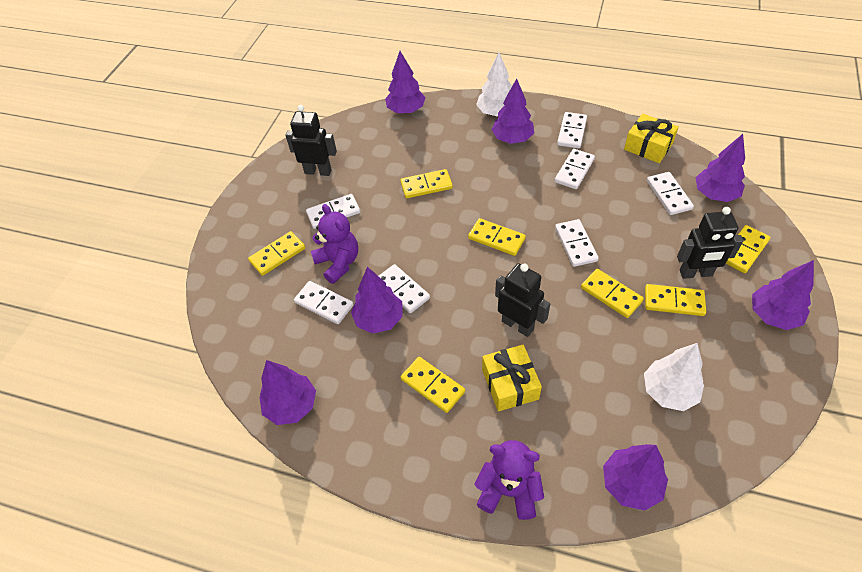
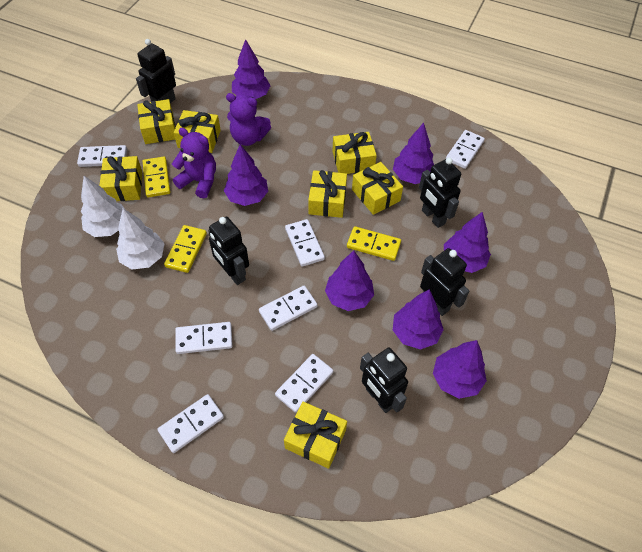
black robot: [285,105,337,176] [495,263,550,337] [677,207,743,279] = 3 -> [136,39,176,103] [208,216,249,285] [360,347,408,413] [419,157,461,228] [420,248,469,316] = 5
yellow domino: [248,231,305,276] [400,169,453,198] [401,357,465,413] [468,218,526,256] [581,269,644,318] [645,284,706,316] [726,225,771,273] = 7 -> [143,157,170,197] [164,225,207,273] [347,226,401,261] = 3
yellow gift: [482,345,542,411] [624,114,679,163] = 2 -> [99,156,142,201] [137,99,176,144] [174,110,221,153] [284,401,347,469] [308,170,347,218] [332,132,377,174] [352,162,403,215] = 7

